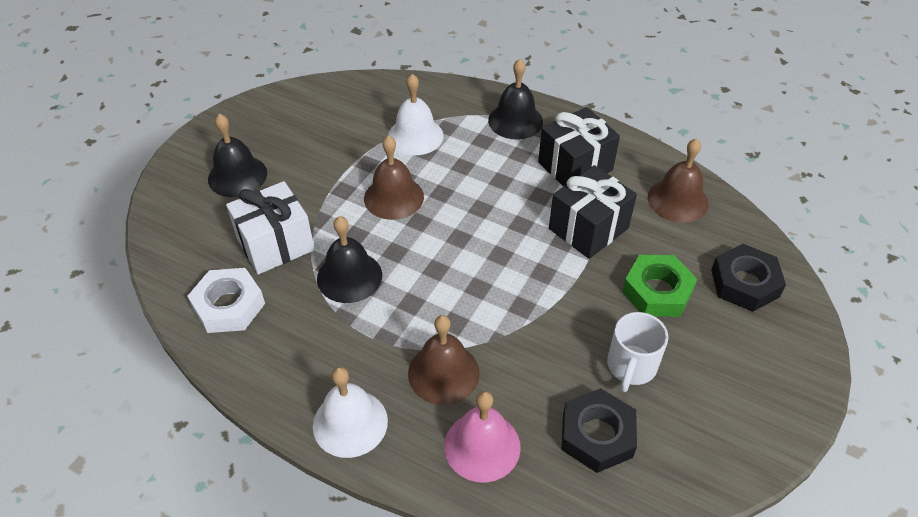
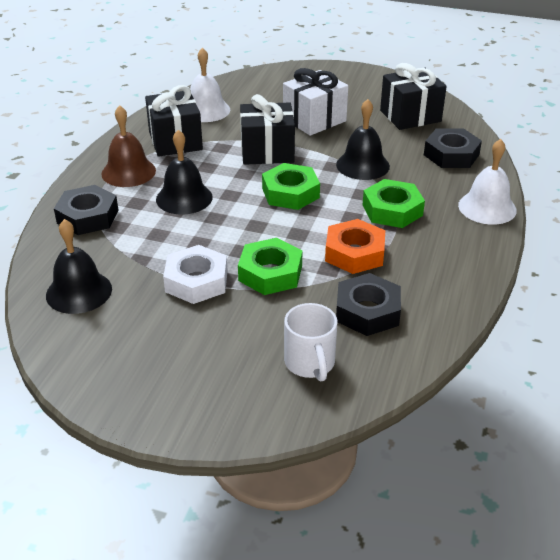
black gift: [538,107,620,187] [549,165,637,259] = 2 -> [145,85,203,157] [240,94,295,165] [380,63,447,130] = 3
black nut: [562,388,637,473] [711,244,786,312] = 2 -> [54,185,118,235] [336,273,401,336] [424,128,482,168] = 3
brown bell: [364,135,424,220] [408,315,480,405] [648,138,709,223] = 3 -> [101,105,156,187] = 1
green nut: [622,255,697,317] = 1 -> [238,238,302,295] [262,163,320,210] [363,179,425,228] = 3
orange nut: none = 0 -> [325,219,385,274] = 1
pink bell: [444,391,521,482] = 1 -> none = 0

